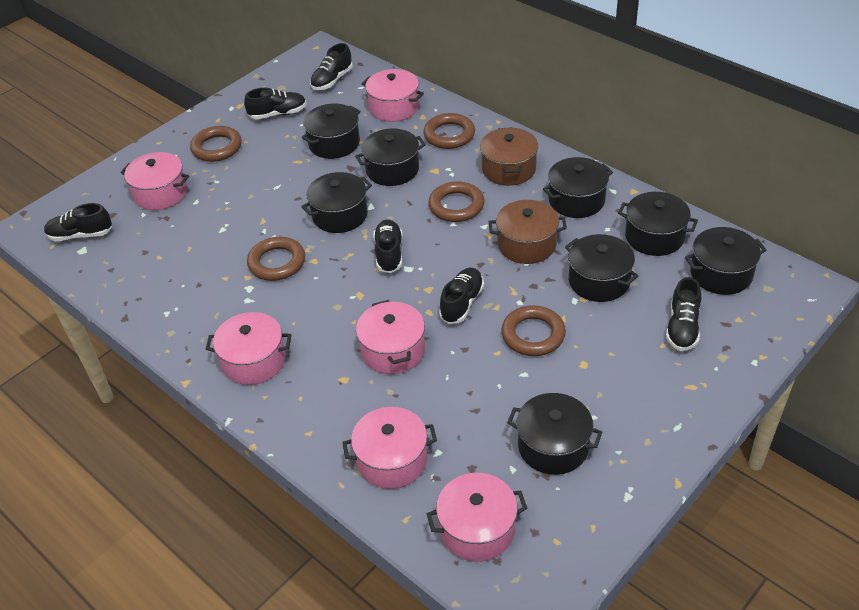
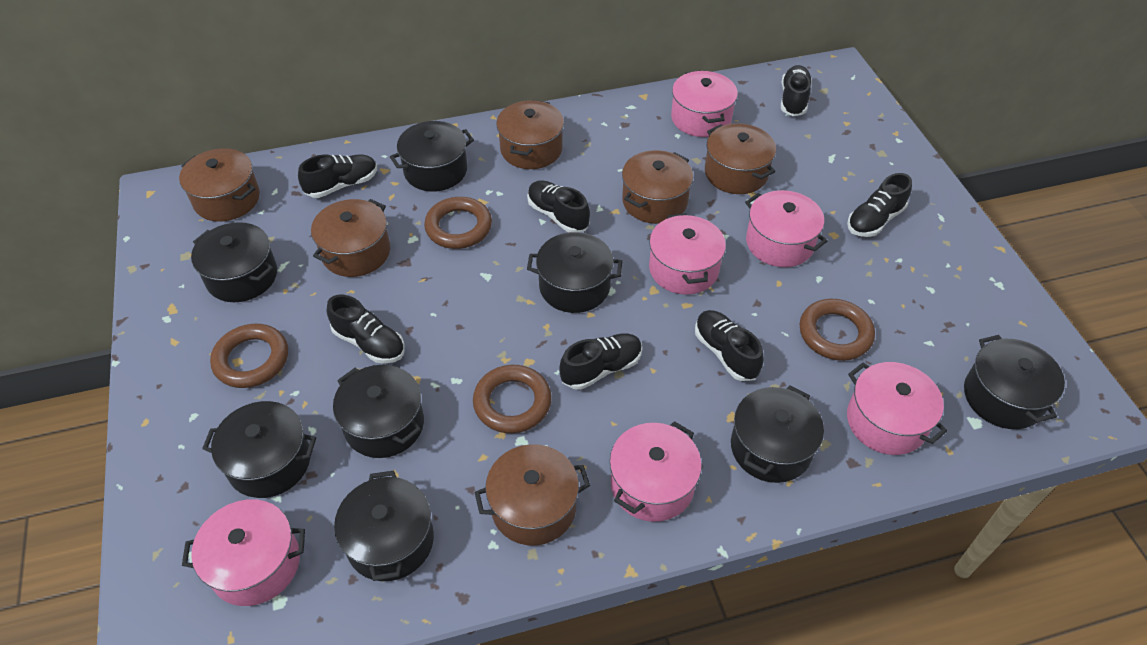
black shoe: [44,203,112,241] [244,88,307,120] [310,43,353,90] [373,220,403,273] [439,268,484,324] [666,277,701,351] = 6 -> [298,155,377,198] [327,295,405,364] [527,180,590,233] [559,333,642,390] [695,310,764,381] [781,65,812,116] [847,173,912,237] = 7
brown pot: [480,127,538,186] [489,200,567,264] = 2 -> [179,148,260,222] [311,199,390,277] [474,444,590,546] [496,100,564,169] [622,150,693,224] [705,123,776,194] = 6
brown ring: [190,126,242,162] [247,237,305,281] [424,113,475,149] [428,181,484,222] [501,305,566,356] = 5 -> [210,324,288,388] [424,197,492,249] [473,365,552,433] [800,299,875,361] = 4

